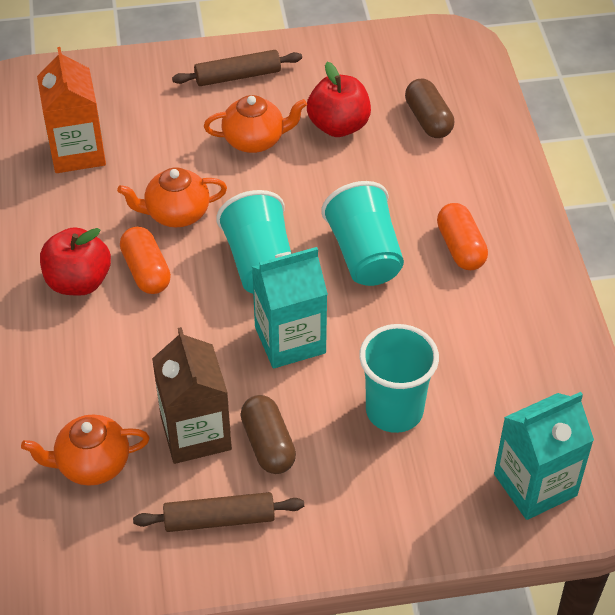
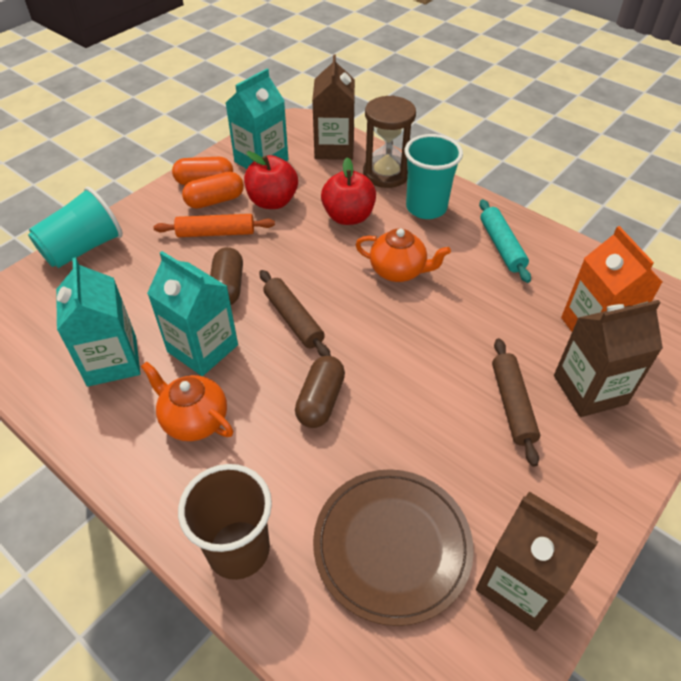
brown carton: [152,327,232,464] = 1 -> [312,55,355,160] [476,492,598,631] [554,300,663,417] = 3
brown cup: none = 0 -> [178,464,272,580] = 1
brown hourglass: none = 0 -> [363,95,416,188] = 1
brown plate: none = 0 -> [313,469,474,626] = 1
orange rolling pin: none = 0 -> [154,214,275,237] = 1
orange teapot: [21,414,150,486] [117,167,227,227] [204,95,307,153] = 3 -> [141,361,233,441] [355,228,451,282] = 2
turquoise carton: [252,247,328,368] [494,392,594,520] = 2 -> [56,257,140,387] [147,251,238,376] [226,69,288,169] = 3
turquoise cup: [216,190,291,294] [321,181,404,286] [359,324,439,433] = 3 -> [28,187,123,268] [405,134,463,219] = 2
turquoise rolling pin: none = 0 -> [479,199,531,283] = 1

